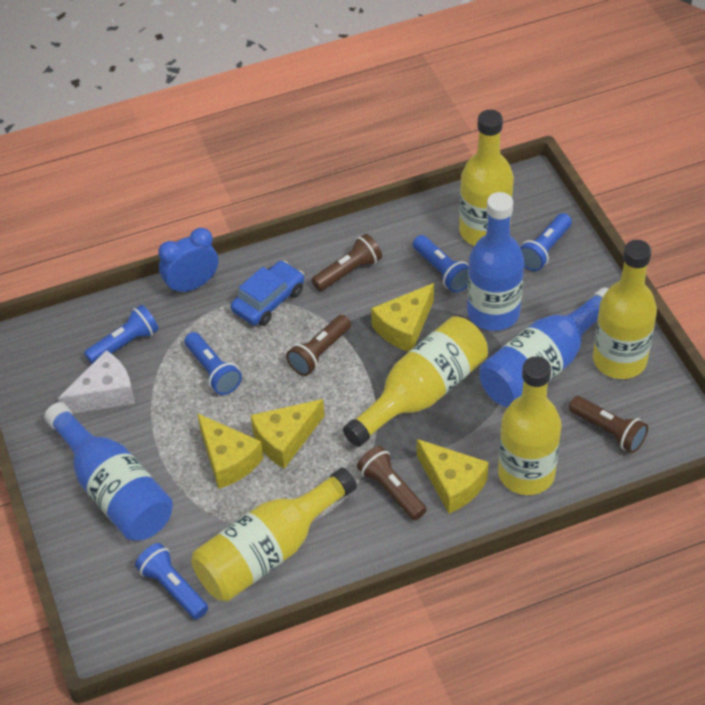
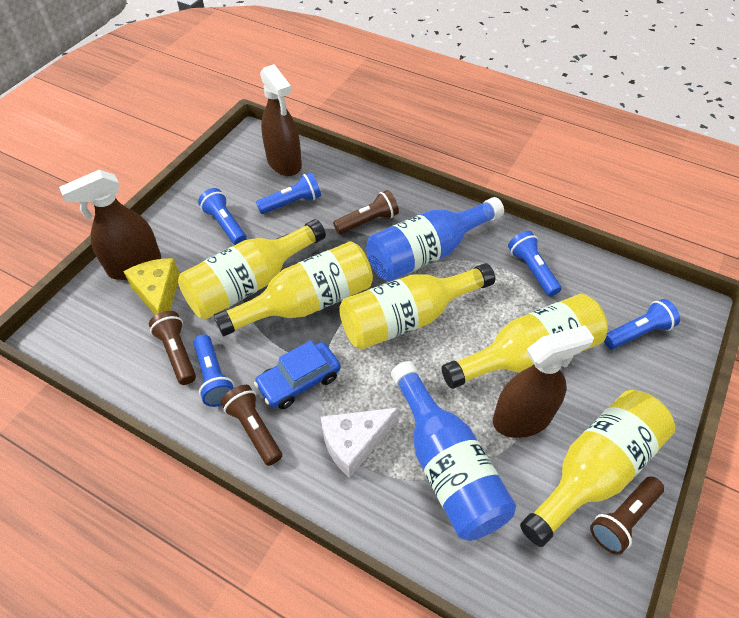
blue bottle: [44,402,173,541] [467,192,524,331] [479,287,608,407] = 3 -> [366,197,504,282] [391,361,516,541] = 2
blue clock: [158,228,218,295] = 1 -> none = 0
brown spray bottle: none = 0 -> [59,170,161,280] [260,64,302,176] [493,325,594,438] = 3
yellow cheese: [197,413,263,489] [251,399,324,469] [371,283,434,352] [417,439,489,514] = 4 -> [123,258,180,315] = 1

